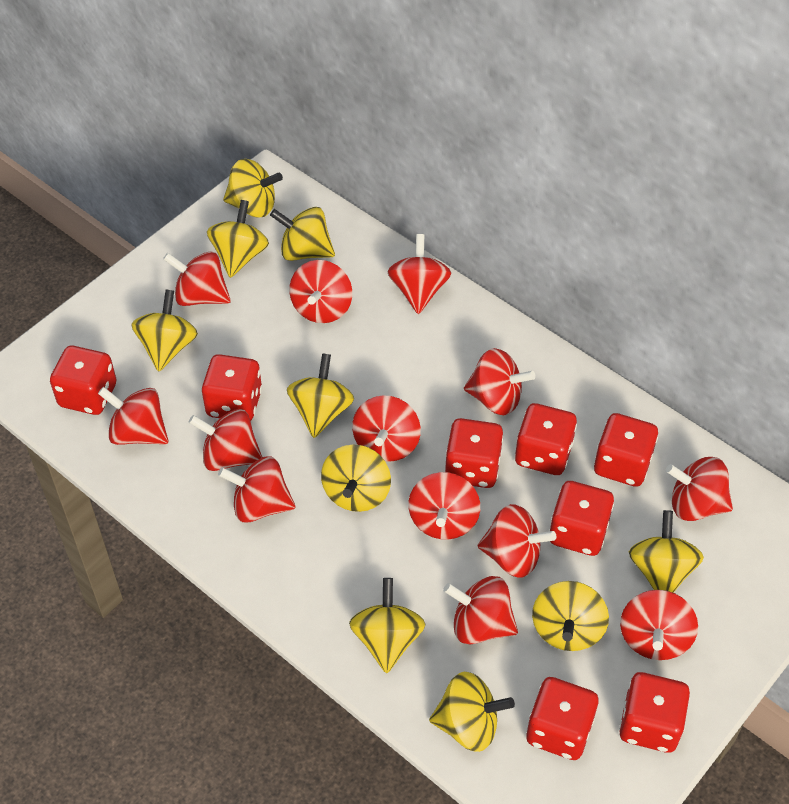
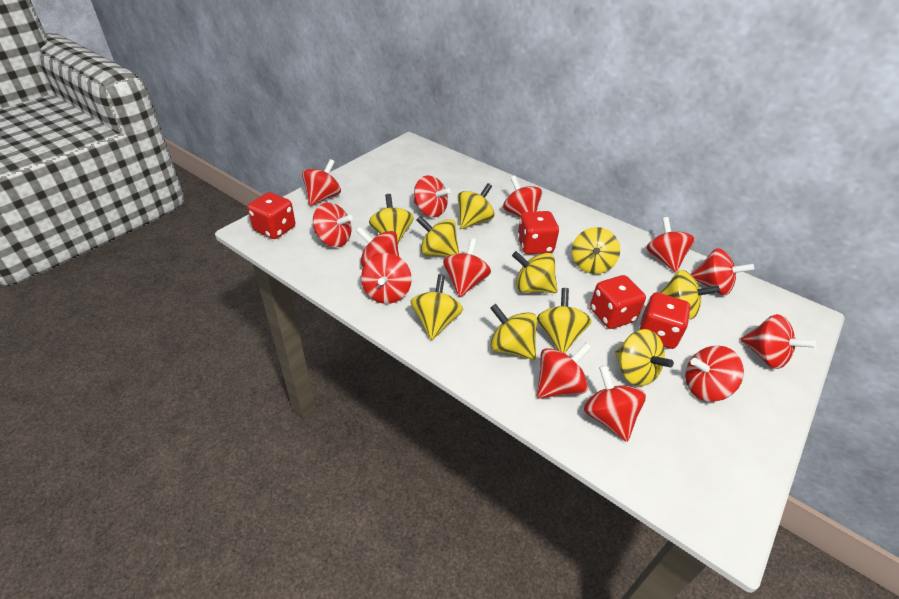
red dice: [50,346,116,415] [202,354,262,421] [445,418,504,488] [515,403,577,475] [526,677,598,760] [549,481,614,556] [594,413,658,487] [619,672,690,753] = 8 -> [247,192,295,239] [517,211,559,254] [590,275,646,329] [638,292,691,349] = 4

